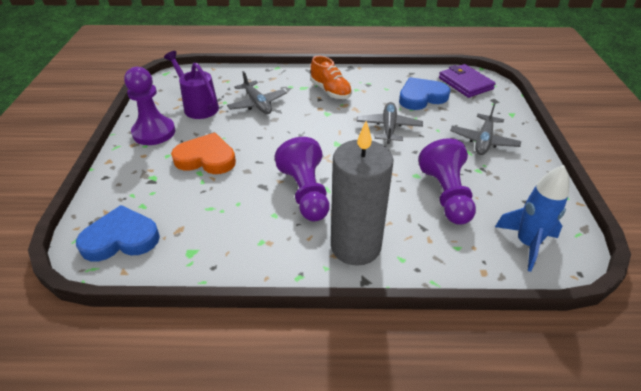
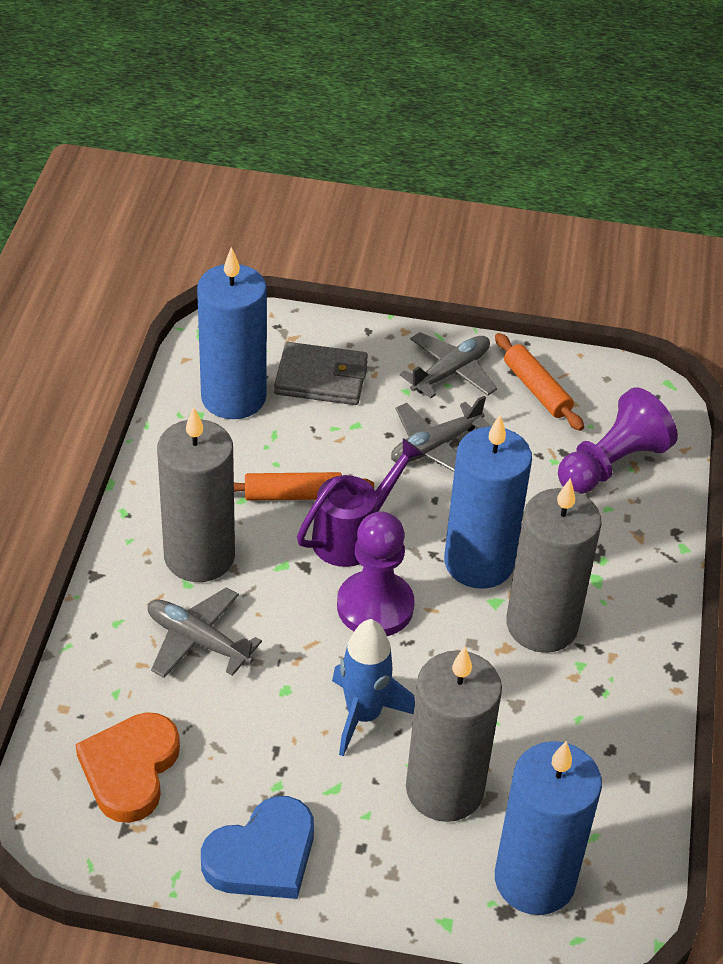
blue candle: none = 0 -> [197,247,267,419] [444,415,532,589] [495,741,602,915] = 3
blue heart: [76,205,160,261] [399,77,450,110] = 2 -> [201,796,314,899] = 1
grey candle: [331,121,393,266] = 1 -> [157,407,235,582] [406,647,502,822] [506,478,602,653] = 3
grey wallet: none = 0 -> [274,342,368,405] = 1
orange rolling pin: none = 0 -> [234,472,374,500] [495,333,584,431] = 2
orange shoe: [311,56,352,99] = 1 -> none = 0
purple pawn: [124,67,175,145] [275,137,329,221] [418,138,476,225] = 3 -> [337,512,415,636] [558,387,678,494] = 2
purple wallet: [439,64,496,98] = 1 -> none = 0

